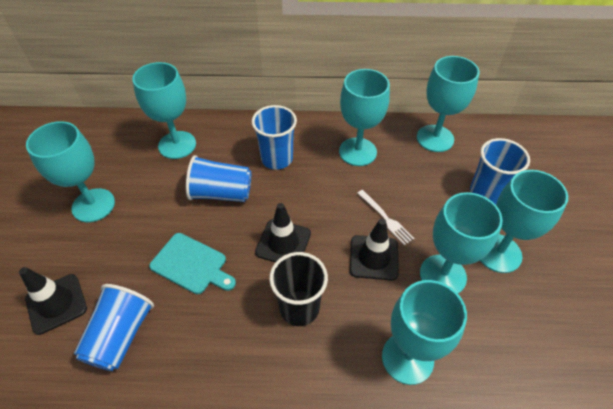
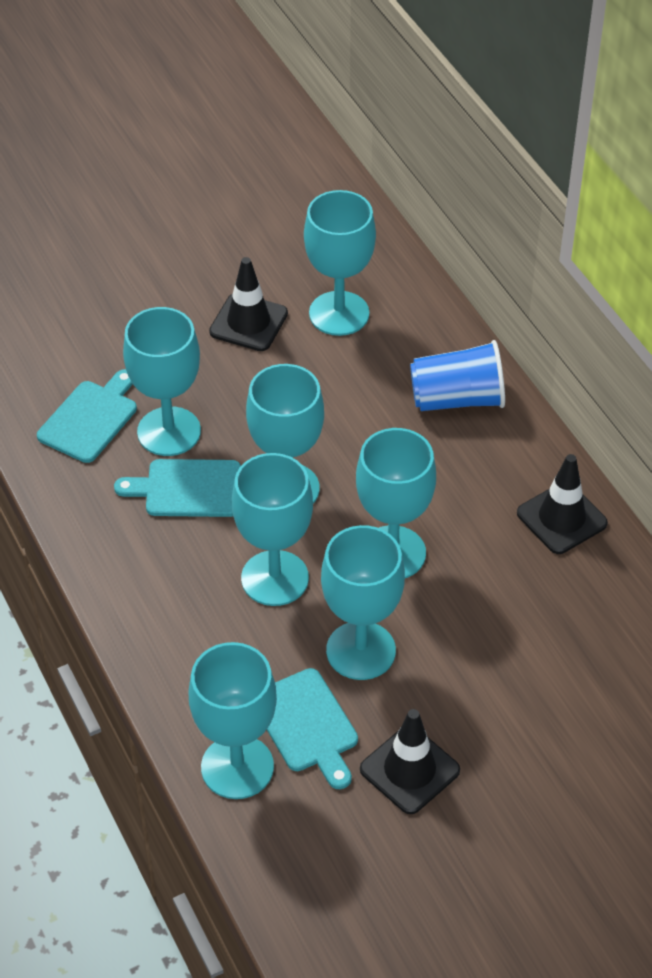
black cup: [269,252,328,326] = 1 -> none = 0
blue cup: [74,284,154,371] [186,155,251,202] [252,105,297,170] [470,138,530,205] = 4 -> [410,340,505,411] = 1
turquoise cutting board: [149,233,236,294] = 1 -> [37,369,137,463] [114,459,241,517] [267,668,358,789] = 3
white fork: [357,190,414,245] = 1 -> none = 0

